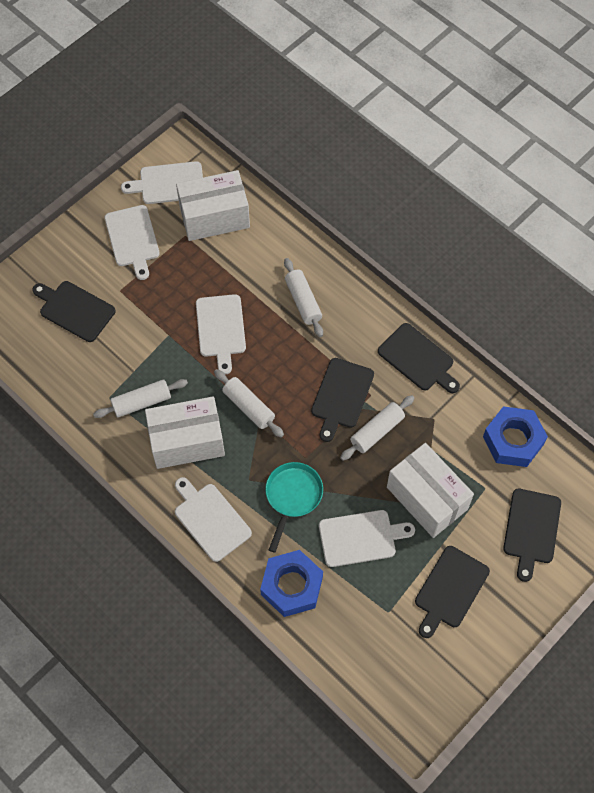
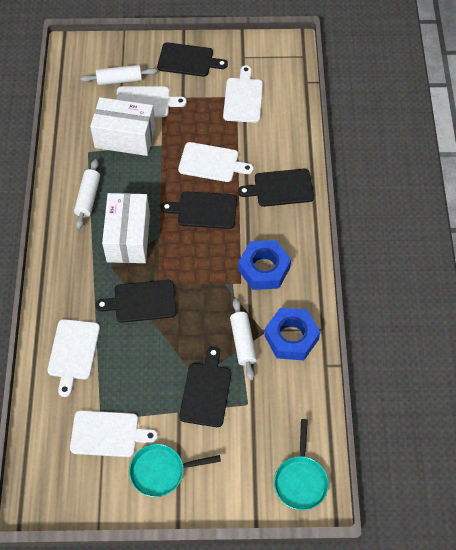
turquoise pan: [265,462,323,552] = 1 -> [129,444,221,497] [274,419,329,510] = 2
white box: [145,396,225,469] [176,170,250,241] [387,443,474,538] = 3 -> [90,97,156,156] [102,193,150,263] = 2
white rolling pin: [93,379,188,418] [214,369,284,437] [284,258,323,337] [340,395,414,461] = 4 -> [74,159,100,229] [81,65,157,85] [230,298,257,380] = 3

